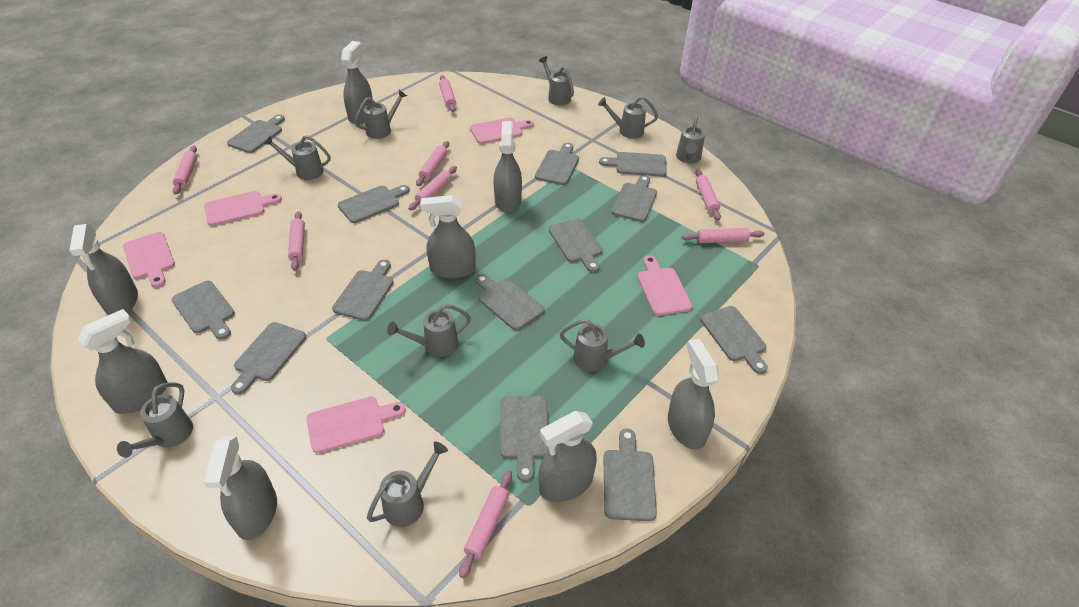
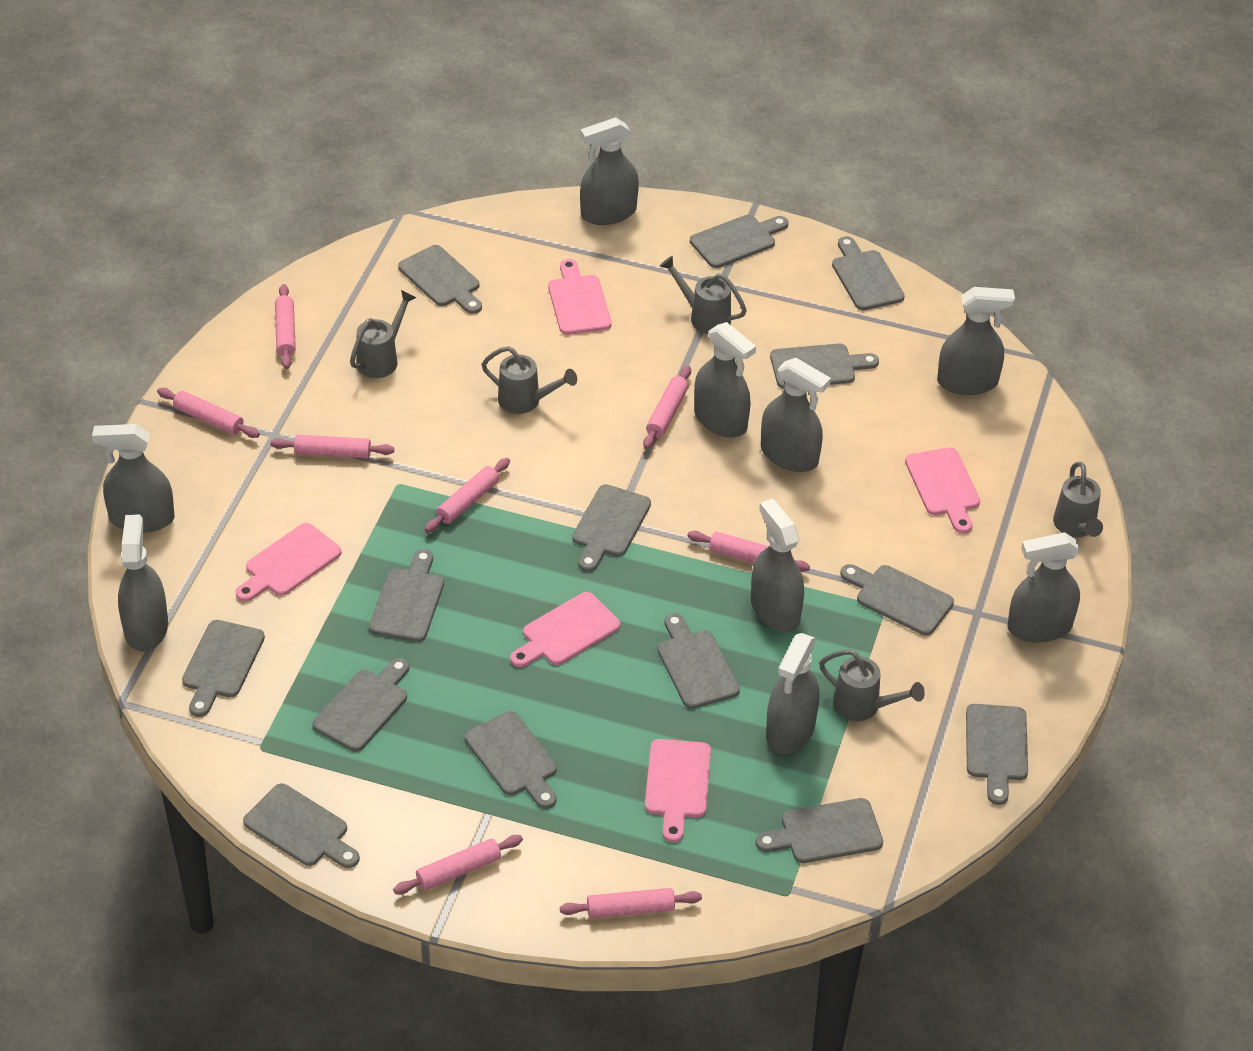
grey cutting board: [171,281,235,340] [227,115,285,153] [231,322,306,394] [332,260,394,321] [338,185,410,223] [475,274,545,330] [500,396,549,482] [535,143,579,185] [549,219,602,272] [599,152,667,177] [604,429,657,521] [611,175,657,222] [700,306,768,374] = 13 -> [182,620,265,717] [243,783,360,868] [313,658,409,752] [369,549,444,642] [398,245,482,314] [465,711,557,809] [572,484,651,572] [657,613,740,709] [690,215,788,268] [756,798,883,863] [770,343,879,389] [832,236,905,310] [840,564,954,636] [966,704,1028,805] = 14
grey spray bottle: [69,224,138,315] [78,309,167,414] [203,437,277,540] [341,41,372,124] [420,195,476,278] [494,121,522,213] [539,411,597,502] [668,339,719,450] = 8 -> [92,424,175,533] [118,514,168,652] [580,117,639,225] [694,322,756,437] [751,499,804,632] [761,358,831,472] [766,633,819,754] [937,287,1015,395] [1007,533,1080,642] = 9
grey watering can: [117,382,193,458] [264,135,331,180] [354,90,407,139] [367,441,448,527] [387,304,471,357] [539,56,574,105] [560,319,645,372] [598,96,658,138] [676,116,705,164] = 9 -> [350,290,416,378] [481,346,577,414] [660,256,747,334] [819,650,925,721] [1053,462,1103,537] = 5

